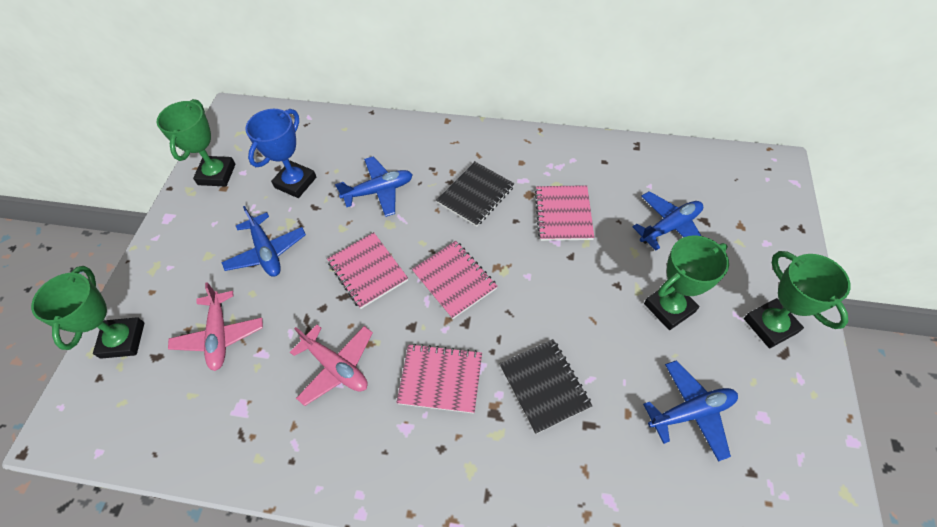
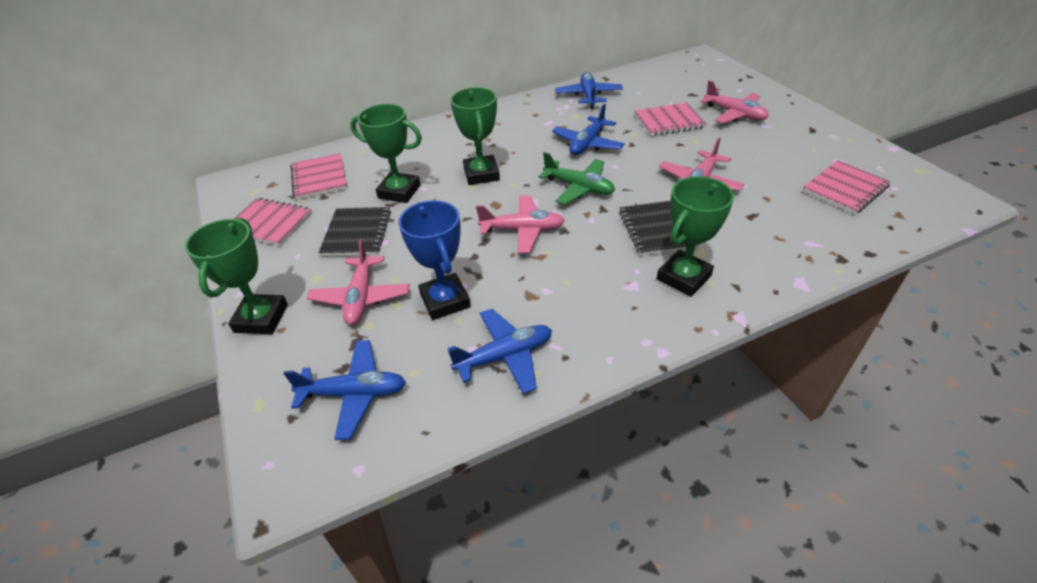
green plane: none = 0 -> [538,152,615,205] = 1
pink plane: [168,282,263,371] [290,325,373,406] = 2 -> [307,240,410,325] [476,195,565,253] [659,138,744,191] [701,80,769,124] = 4

